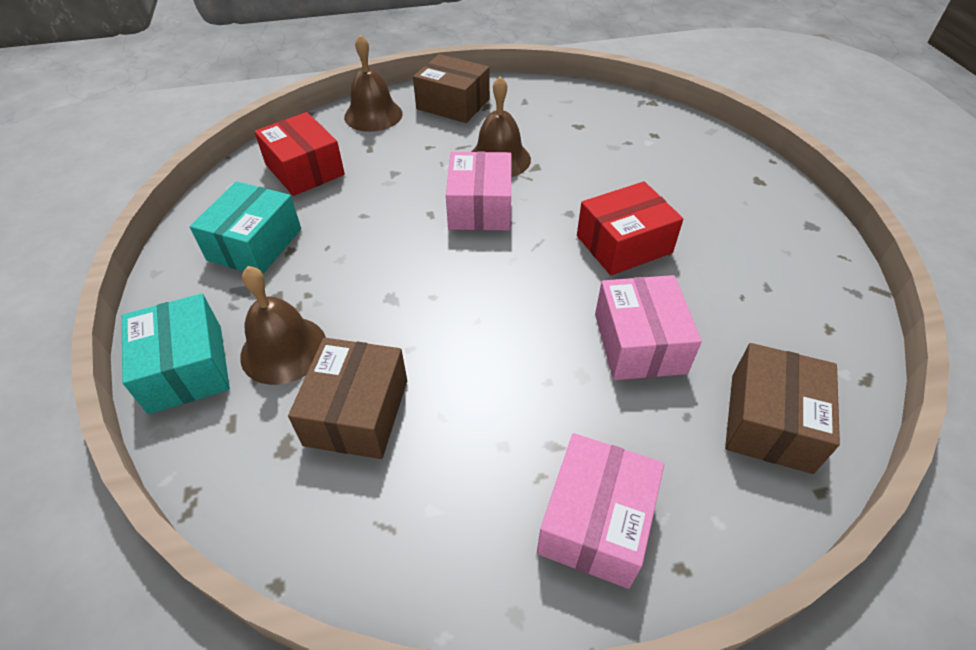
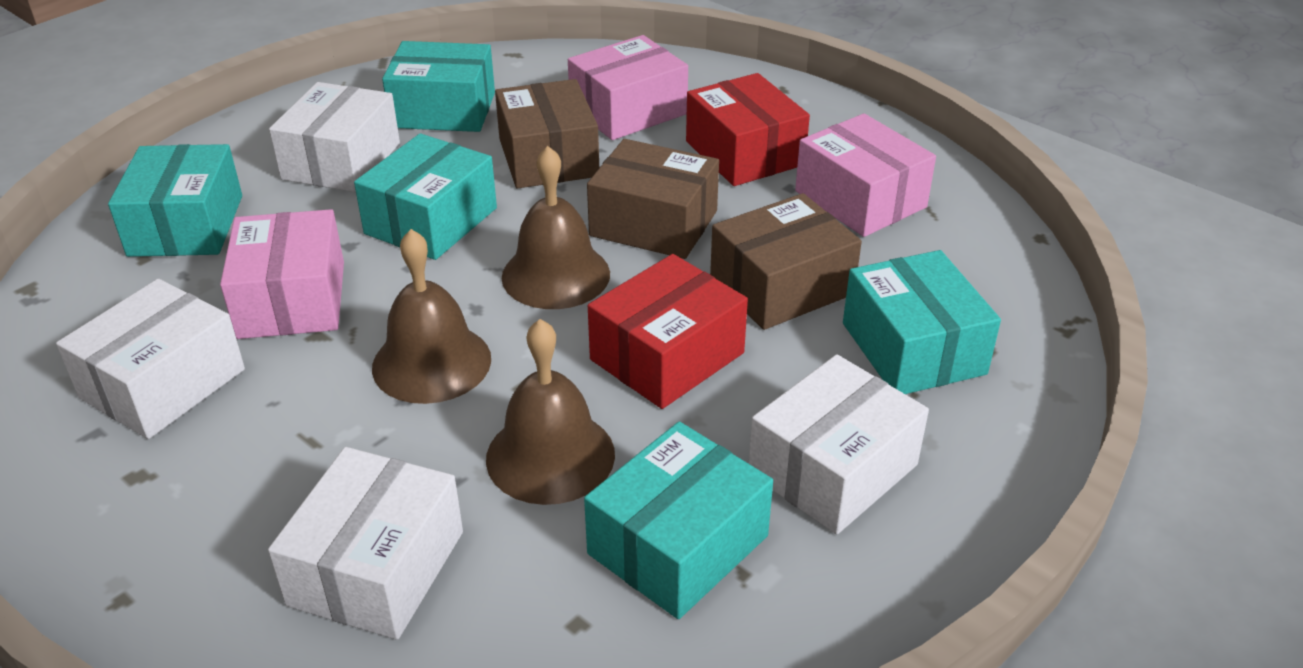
turquoise box: [122,294,230,414] [190,181,301,274] = 2 -> [108,144,242,257] [354,133,497,260] [382,41,495,132] [584,422,773,619] [843,250,1001,394] = 5
white box: none = 0 -> [56,279,245,439] [268,447,463,640] [269,82,400,192] [749,354,929,534] = 4

